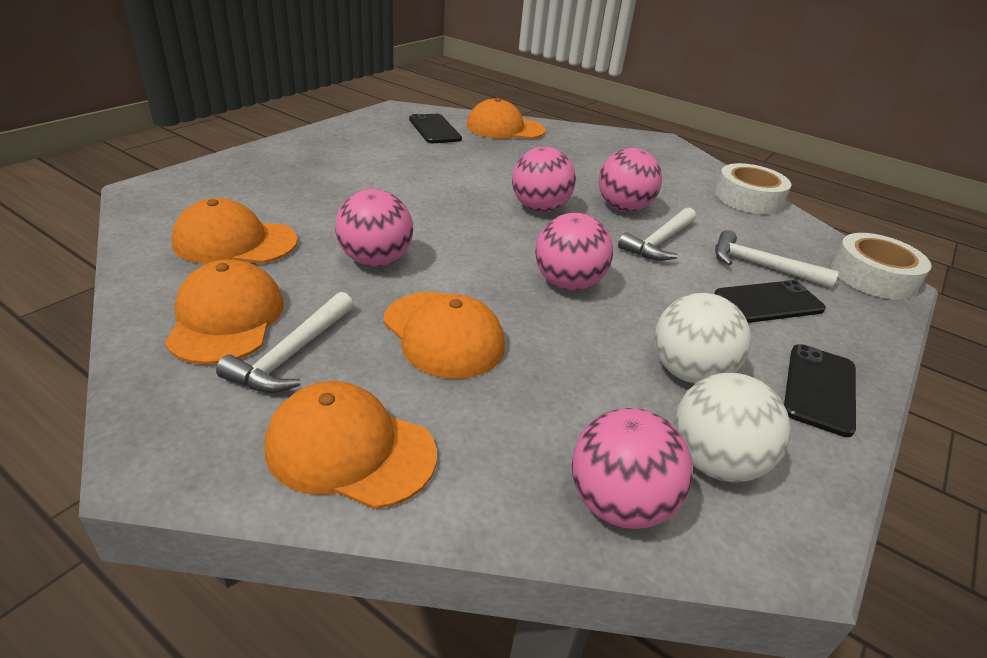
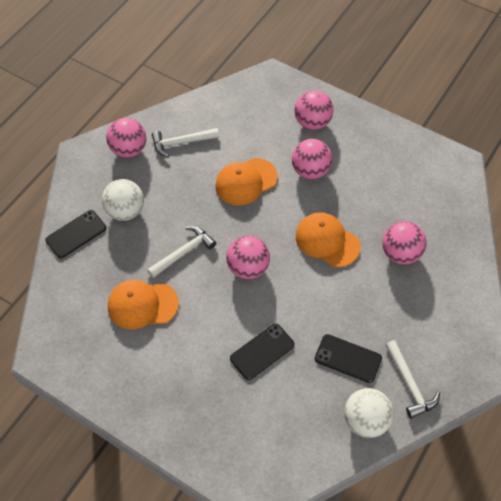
orange cap: [165,259,284,365] [172,198,298,264] [265,381,437,509] [383,292,505,379] [466,98,546,139] = 5 -> [108,280,179,329] [215,158,278,205] [296,212,361,267] = 3
white tape: [715,163,791,214] [831,233,931,300] = 2 -> none = 0

